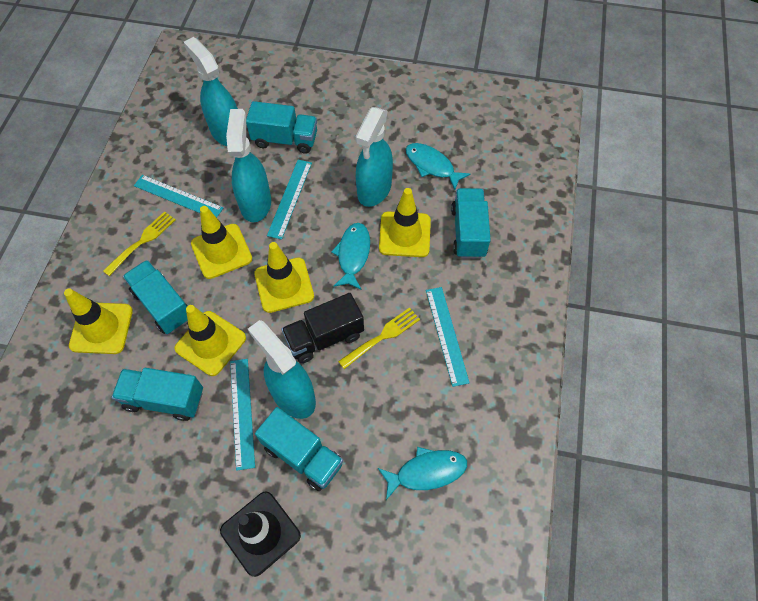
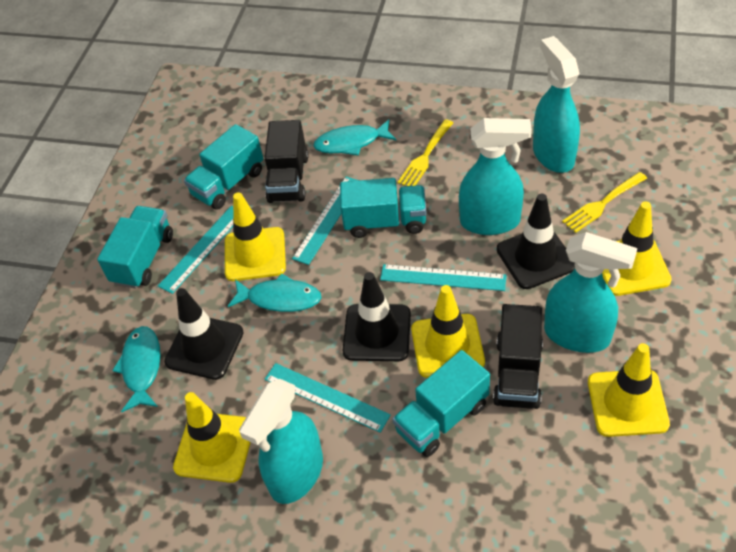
black traffic cone: [220,491,301,577] = 1 -> [164,288,244,380] [342,272,411,361] [497,194,575,289] = 3
black truck: [281,293,364,363] = 1 -> [265,120,309,203] [493,304,543,409] = 2
turquoise truck: [112,368,203,421] [123,260,188,334] [246,101,317,154] [255,407,343,491] [451,188,491,259] = 5 -> [97,206,173,289] [184,124,264,210] [340,178,427,238] [392,350,490,457] = 4

